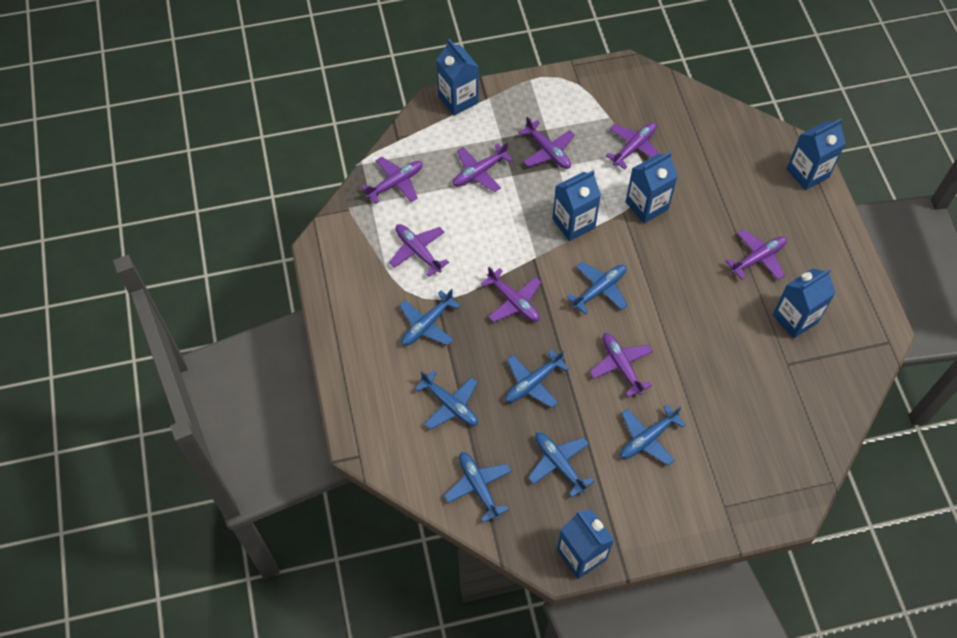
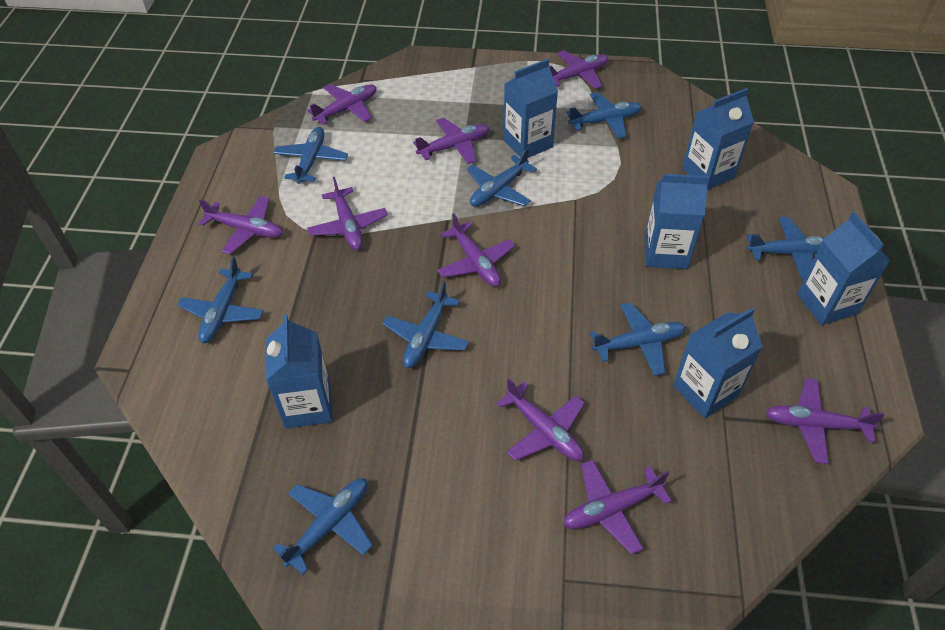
blue plane: [399,289,460,346] [414,370,478,430] [444,452,512,523] [505,349,569,408] [528,432,594,498] [567,262,628,314] [620,404,686,466] = 7 -> [177,256,264,343] [272,478,373,575] [273,127,348,184] [382,281,469,368] [466,148,537,207] [566,92,642,138] [590,302,686,376] [747,217,825,280] = 8
purple plane: [361,157,423,204] [389,224,449,277] [453,142,513,192] [481,267,541,322] [519,116,575,169] [590,333,653,397] [606,122,659,169] [726,229,787,280] = 8 -> [199,196,283,254] [307,84,377,125] [307,177,388,250] [413,117,489,164] [437,213,515,287] [496,378,585,461] [549,50,608,89] [563,459,672,555] [765,378,885,464] = 9

